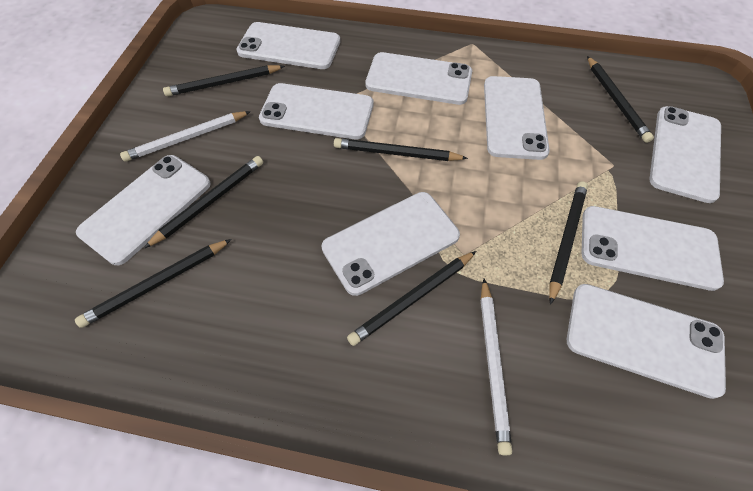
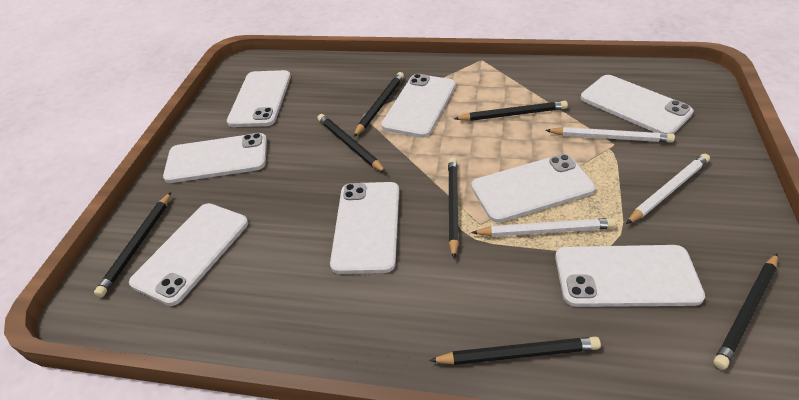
white pencil: [120,111,251,162] [481,279,512,455] = 2 -> [471,218,616,237] [545,127,675,143] [626,154,710,224] = 3
white phone: [76,155,211,265] [236,22,340,69] [259,83,373,139] [321,192,460,296] [365,52,472,105] [484,76,550,160] [567,284,726,399] [581,206,724,291] [649,106,721,203] = 9 -> [129,203,248,306] [163,133,267,183] [227,70,291,127] [330,182,399,274] [381,74,456,138] [471,154,595,223] [555,245,705,307] [581,75,694,134] = 8

